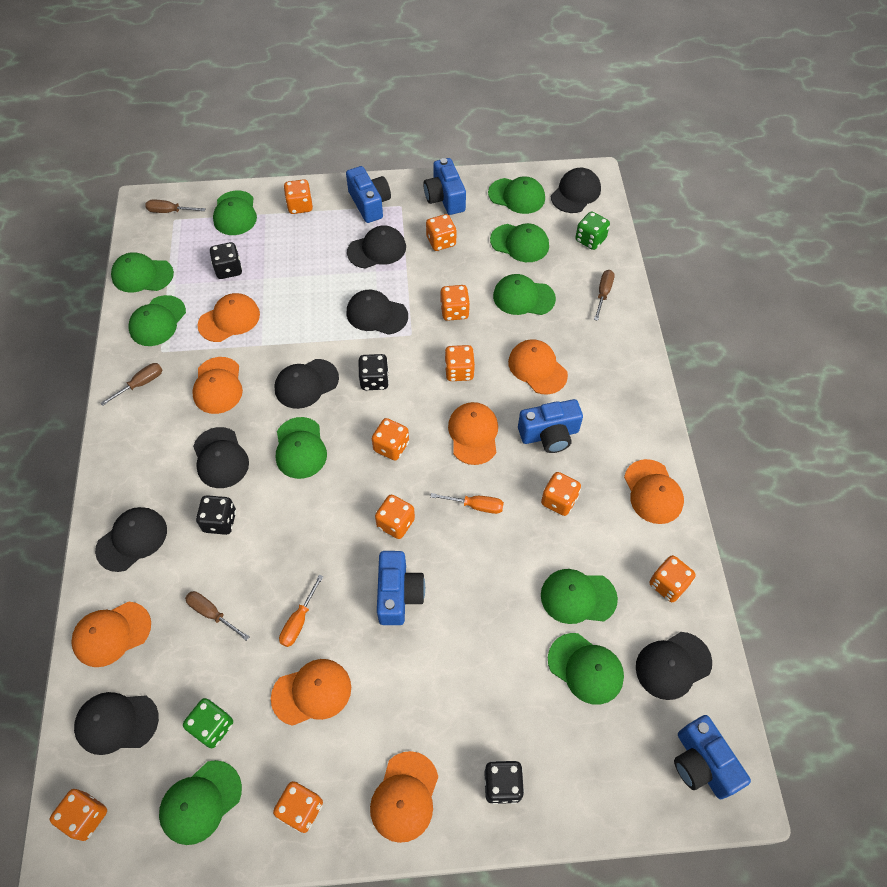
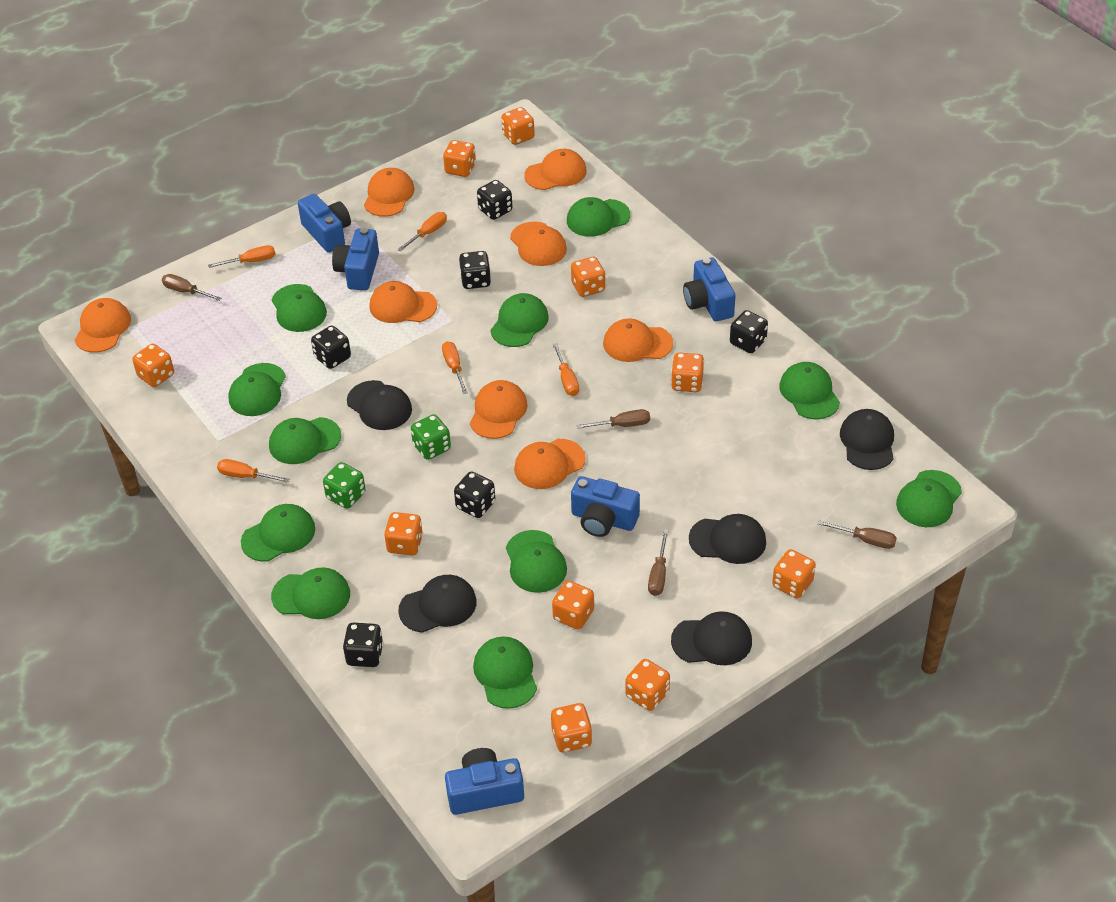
black cap: [74,692,159,755] [95,507,167,572] [193,427,249,488] [274,359,339,409] [347,225,406,269] [347,290,408,335] [551,168,601,213] [636,632,712,700] = 8 -> [347,380,412,430] [398,575,477,633] [671,611,752,665] [689,514,766,564] [840,409,894,470] = 5
black dice: [196,495,236,535] [210,242,242,279] [359,354,389,390] [484,761,524,804] = 4 -> [311,325,351,369] [343,623,383,667] [454,471,495,518] [459,251,491,289] [477,180,512,220] [730,310,768,353] = 6
green cap: [111,252,174,293] [128,295,186,346] [159,760,242,845] [213,190,257,235] [276,417,327,479] [488,176,545,214] [490,223,549,262] [493,274,556,315] [541,569,618,624] [548,633,624,705] = 10 -> [228,363,286,416] [241,504,315,562] [269,417,341,464] [271,567,350,619] [272,284,327,332] [473,637,537,709] [490,293,549,347] [506,530,567,593] [567,197,630,237] [779,362,840,420] [896,470,962,527] = 11
orange screwdriver: [279,575,324,647] [430,493,504,514] = 2 -> [208,245,275,268] [217,459,289,483] [397,212,447,251] [442,341,468,394] [553,343,579,396] = 5

